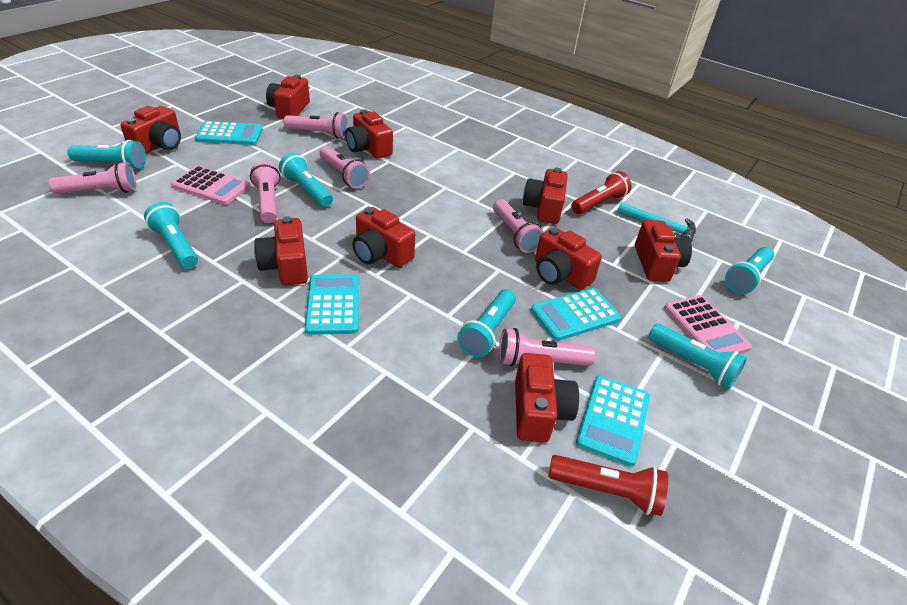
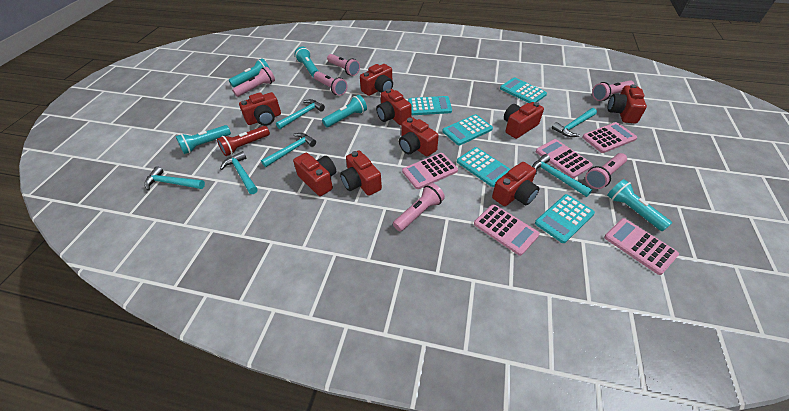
pink calculator: [171,165,251,205] [664,295,752,354] = 2 -> [402,153,458,189] [474,204,540,256] [536,139,593,178] [582,122,637,153] [604,218,679,275] = 5
red flashlight: [548,455,668,516] [571,171,631,214] = 2 -> [217,126,270,156] = 1
turquoise calculator: [195,121,263,145] [305,274,359,335] [531,288,621,341] [576,375,650,467] = 4 -> [408,96,452,115] [442,114,493,146] [457,147,510,187] [500,77,547,103] [535,194,595,243] = 5
turquoise flashlight: [67,140,146,169] [144,202,198,269] [279,152,333,207] [457,289,516,357] [648,323,747,389] [725,247,774,294] = 6 -> [176,125,231,154] [229,58,270,87] [295,46,318,77] [322,95,367,127] [607,179,672,231] = 5
turquoise hammer: [617,202,696,243] = 1 -> [144,166,205,191] [220,151,258,194] [261,133,316,167] [276,99,325,129] [532,154,593,197] [552,108,597,137] = 6

